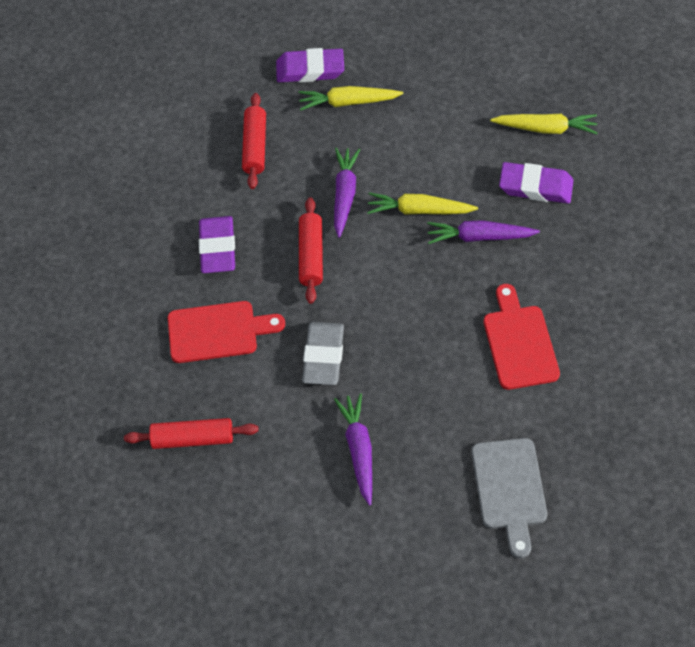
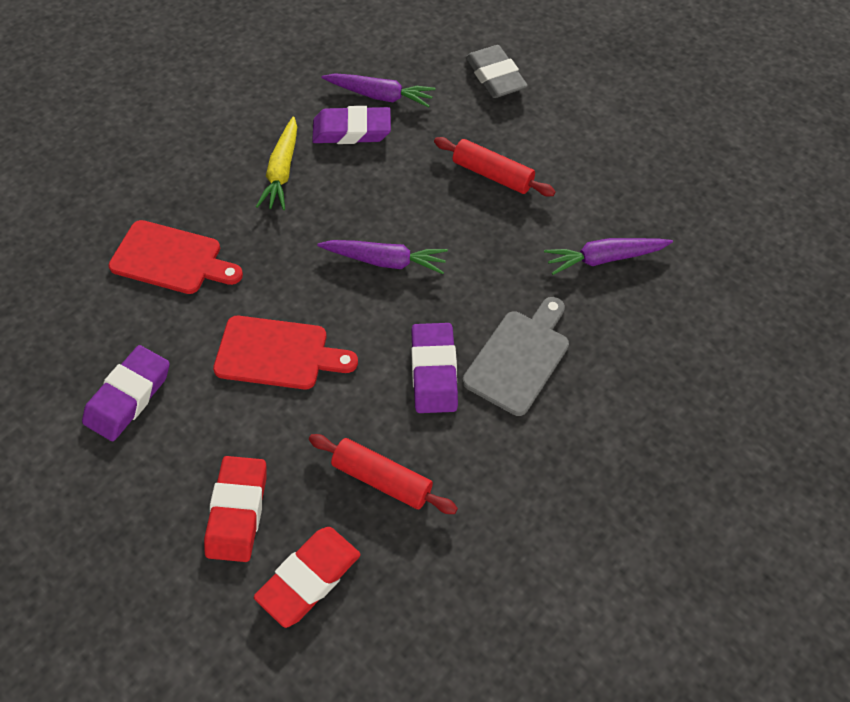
red eraser: none = 0 -> [204,456,266,562] [254,527,361,628] = 2
red rolling pin: [124,418,259,449] [242,93,266,189] [299,197,323,304] = 3 -> [309,434,458,514] [434,137,556,197] = 2
yellow carrot: [298,86,403,111] [367,193,478,215] [490,114,597,134] = 3 -> [256,117,297,210] = 1

